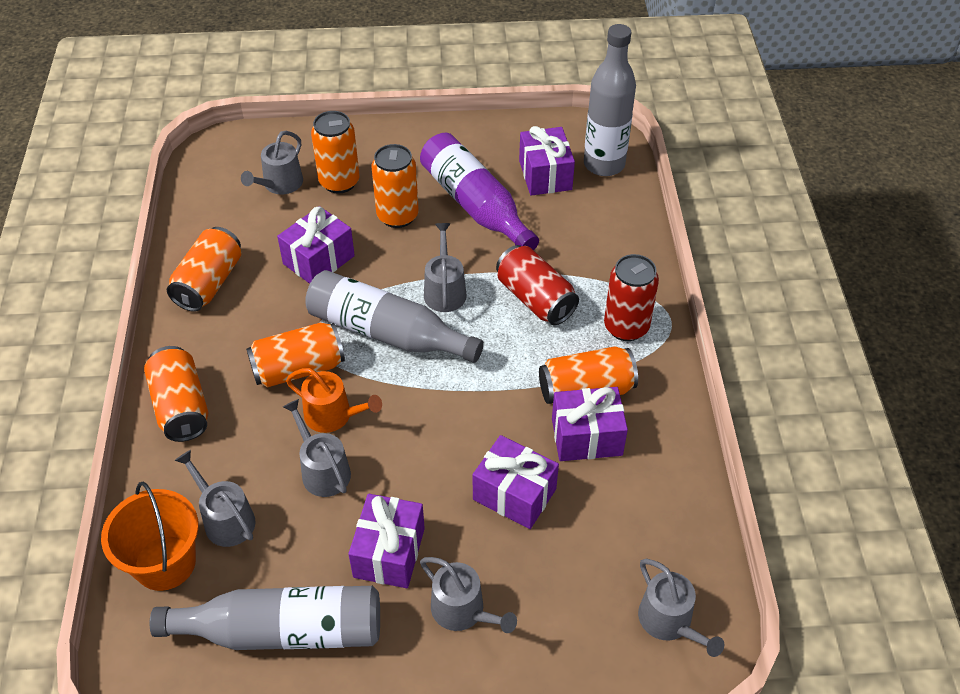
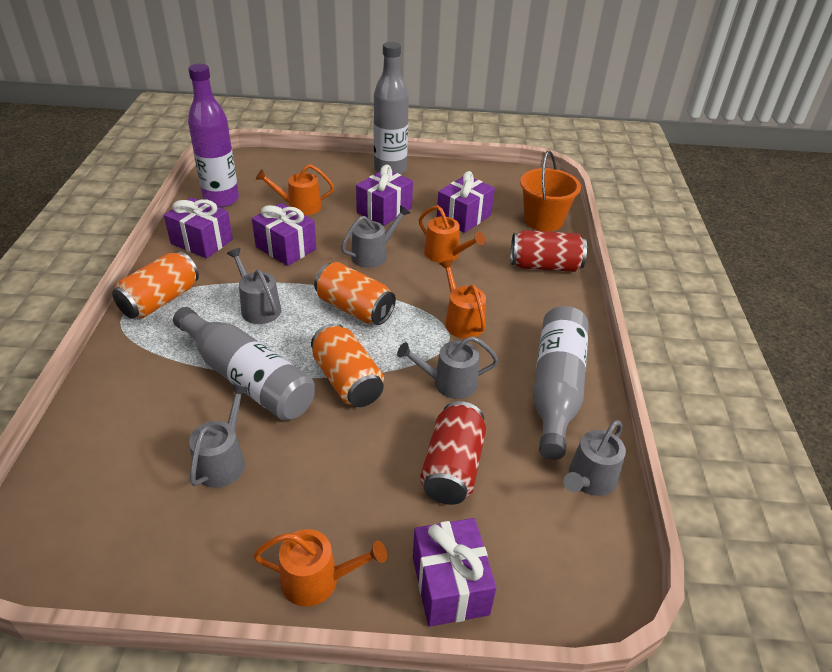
grey watering can: [175,450,256,547] [241,131,303,195] [283,399,351,497] [420,557,517,633] [424,223,467,312] [638,559,724,657] = 6 -> [189,384,249,488] [227,248,281,324] [341,205,410,268] [397,336,499,399] [563,420,626,496] = 5
orange can: [144,346,208,442] [167,227,241,312] [246,323,345,388] [311,111,360,194] [372,144,419,228] [539,346,638,404] = 6 -> [112,251,199,319] [311,323,384,407] [314,262,396,325] = 3
orange watering can: [286,368,382,433] = 1 -> [253,529,387,607] [256,164,334,216] [419,205,485,263] [440,259,486,339] = 4

